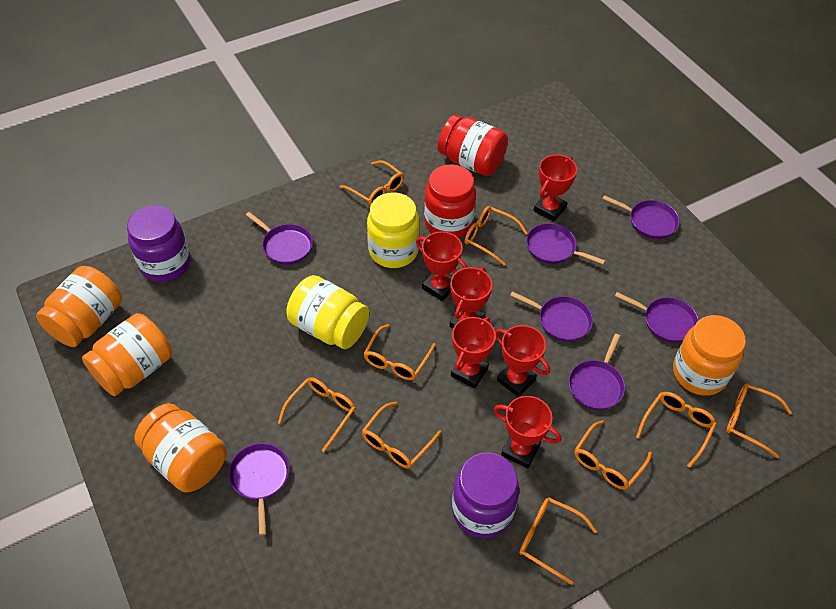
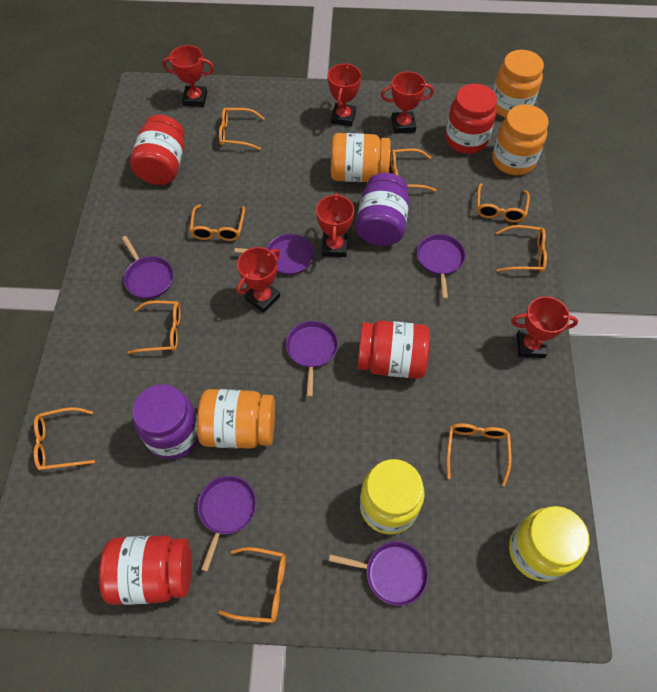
purple pan: [228,443,290,535] [246,212,313,265] [510,291,593,341] [526,223,606,265] [569,334,625,410] [603,195,680,239] [615,292,699,343] = 7 -> [122,236,173,299] [197,476,257,572] [234,234,314,275] [286,321,338,397] [329,542,428,606] [417,234,465,299] = 6
red jar: [424,165,476,238] [438,115,508,176] = 2 -> [99,535,191,605] [130,114,184,185] [357,320,430,379] [445,84,497,154] = 4

